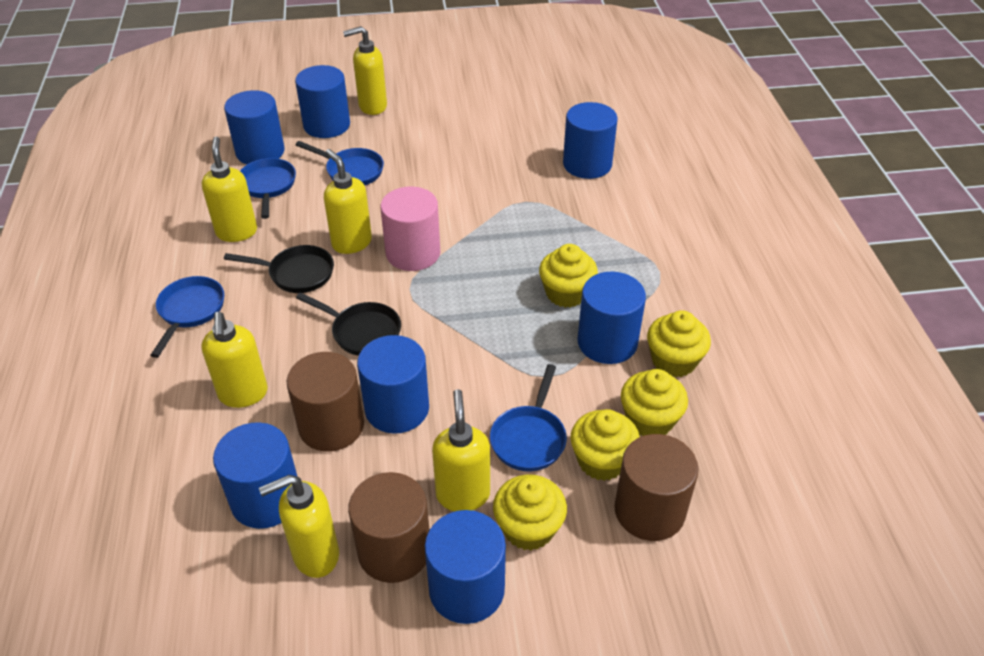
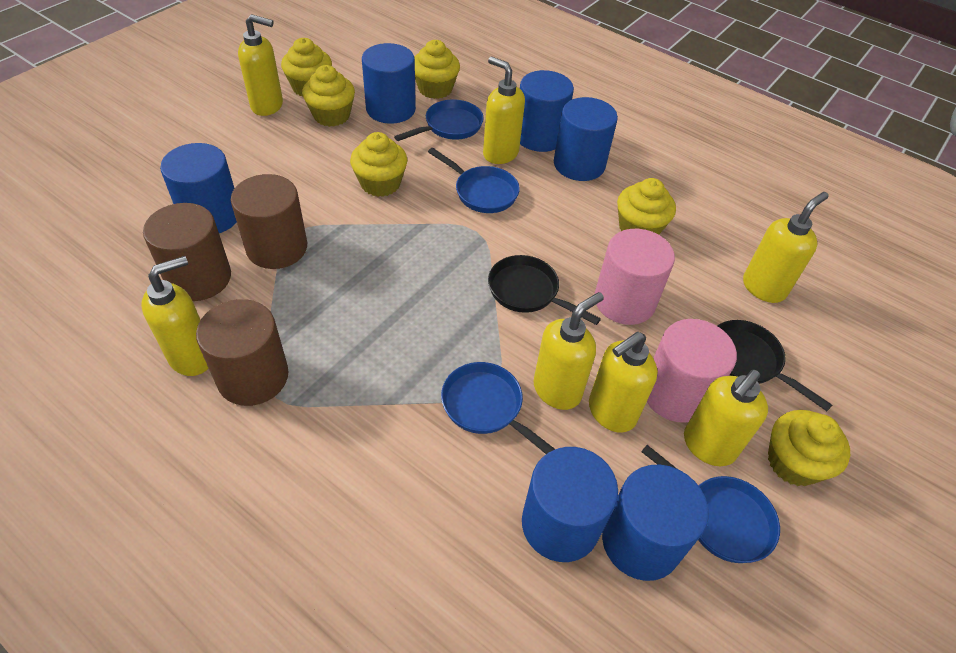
blue cylinder: [213,422,298,529] [224,90,285,164] [295,65,350,138] [357,335,429,434] [425,510,506,624] [563,102,618,179] [577,271,646,364] = 7 -> [160,143,237,233] [362,43,416,124] [520,70,574,152] [522,447,618,562] [554,97,618,181] [602,465,709,581] = 6
pink cylinder: [380,186,440,271] = 1 -> [595,229,675,325] [647,319,737,423] = 2
yellow cupcake: [493,474,567,551] [539,244,598,308] [570,409,640,481] [621,369,688,436] [647,310,711,377] = 5 -> [281,38,332,97] [302,65,355,127] [350,132,407,197] [414,40,460,99] [617,178,676,235] [768,410,850,486] = 6
yellow soap dispenser: [201,312,268,408] [202,137,257,242] [259,475,339,578] [324,149,372,254] [343,26,387,115] [432,389,490,511] = 6 -> [141,256,208,376] [238,14,283,116] [483,57,525,164] [533,292,604,410] [589,332,658,433] [684,370,768,466] [743,192,829,303] = 7

